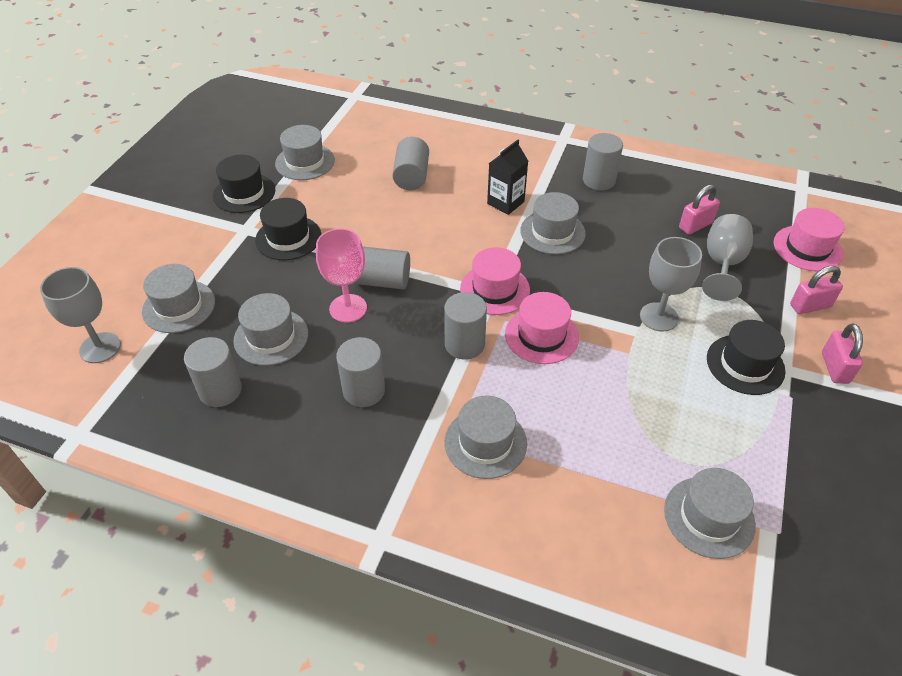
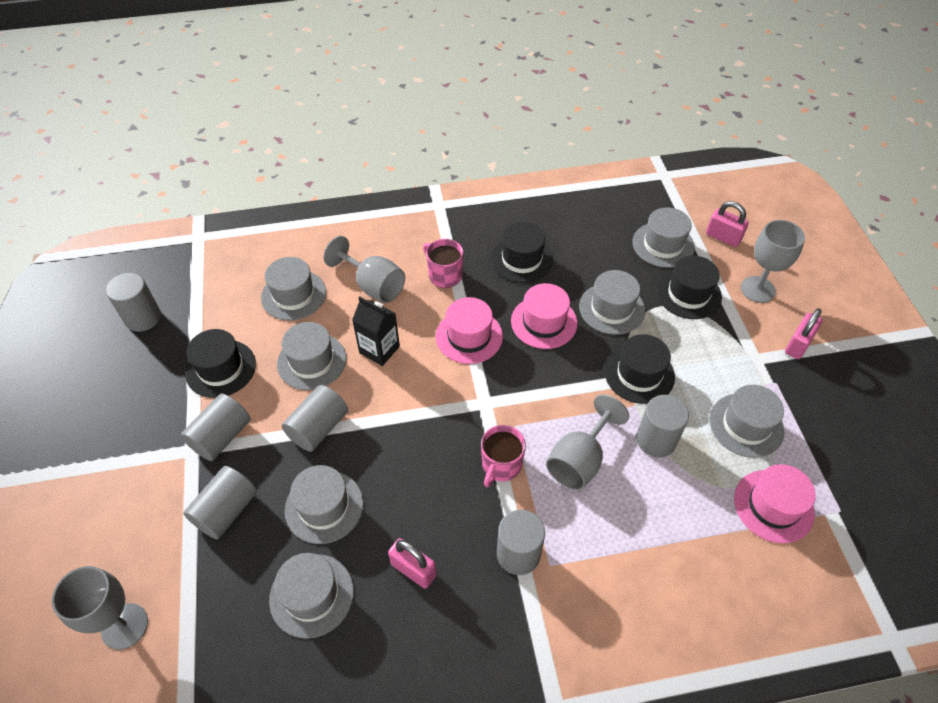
black hat: [213,155,275,213] [255,198,321,260] [707,320,786,395] = 3 -> [185,329,256,398] [491,222,553,283] [604,334,675,404] [656,256,722,319] = 4
grey goblet: [40,267,121,363] [640,237,702,332] [702,214,753,301] = 3 -> [52,566,148,650] [324,236,405,303] [546,394,629,490] [741,220,805,303] = 4
grey hat: [142,264,215,333] [233,293,308,366] [275,125,335,180] [444,396,527,479] [520,192,586,254] [664,468,756,559] = 6 -> [261,257,326,320] [269,553,354,639] [277,322,346,390] [285,465,363,544] [579,270,645,335] [632,207,695,268] [710,385,784,458] = 7
pink goblet: [316,228,367,323] = 1 -> none = 0
pink mug: none = 0 -> [423,239,464,288] [481,425,526,487] = 2

